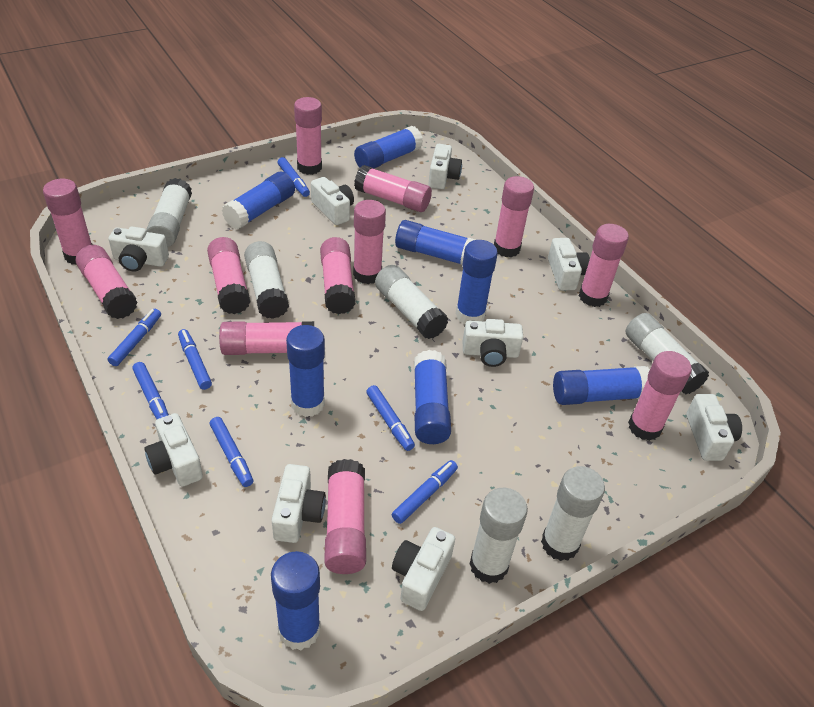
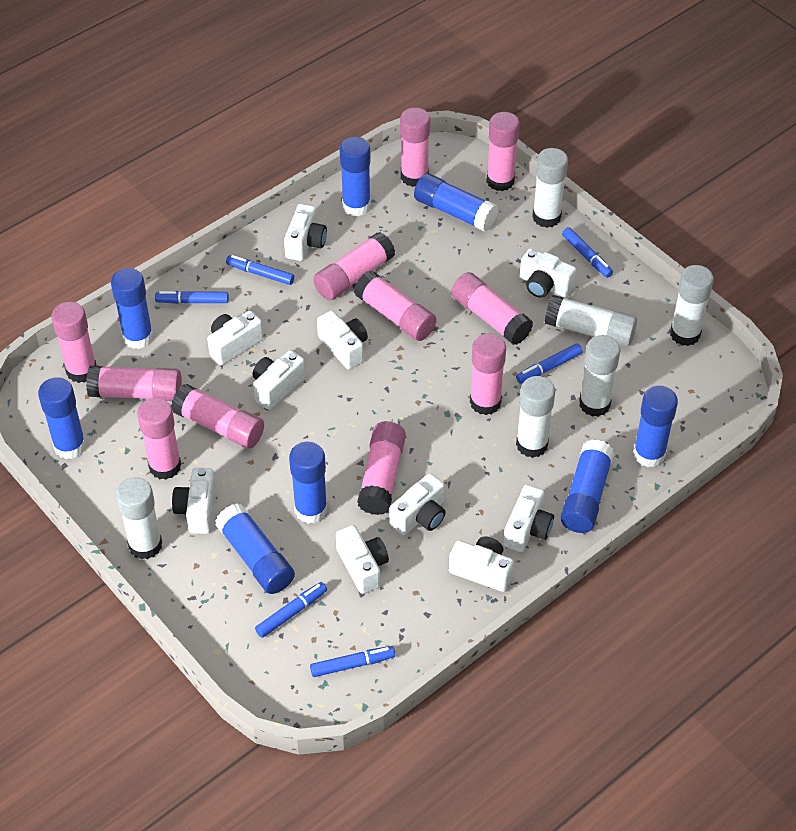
blue marker: [108,309,161,366] [132,362,169,419] [178,329,212,390] [210,417,253,487] [278,157,310,197] [366,385,415,451] [392,460,458,524] = 7 -> [155,291,229,304] [226,255,294,285] [255,582,327,638] [310,646,395,677] [516,343,582,384] [562,227,613,278] = 6
pink glue stick: [43,179,93,264] [76,245,138,319] [207,237,250,314] [219,321,314,355] [294,97,322,175] [320,237,356,314] [324,459,366,574] [353,200,386,284] [354,165,432,212] [494,176,534,258] [579,224,629,307] [628,351,692,441] = 12 -> [51,302,97,383] [86,365,182,401] [137,398,181,480] [171,384,264,449] [313,232,395,300] [354,270,437,341] [357,421,406,515] [400,108,430,187] [451,272,533,345] [470,334,506,415] [486,112,520,191] = 11
white camera: [108,227,169,272] [144,413,203,487] [272,464,326,543] [311,177,354,225] [392,527,455,611] [428,144,462,189] [463,319,523,367] [548,238,590,291] [686,394,742,461] = 9 -> [172,468,216,534] [207,310,263,365] [253,350,306,410] [284,204,327,261] [317,310,368,370] [336,525,389,594] [389,473,446,535] [449,536,514,592] [503,484,554,552] [520,248,576,298] = 10

